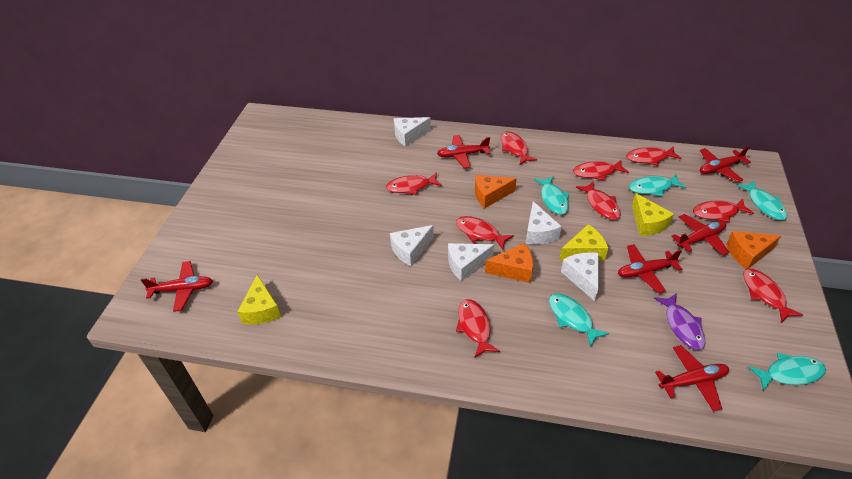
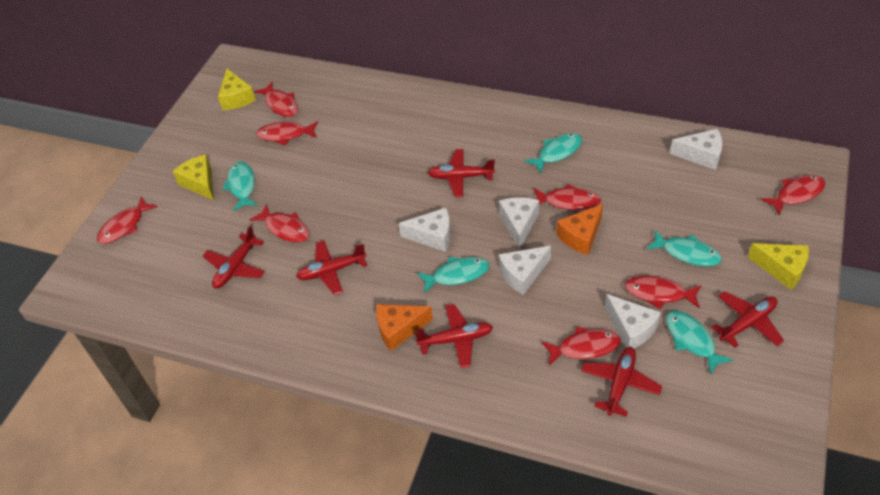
orange cheese: [475,175,517,208] [485,243,533,283] [726,231,781,269] = 3 -> [376,304,433,351] [556,204,603,255] = 2
purple fish: [654,293,705,350] = 1 -> none = 0
red fish: [386,172,442,195] [456,216,514,250] [456,299,500,358] [501,131,537,165] [573,160,629,181] [576,181,621,220] [626,146,682,166] [693,199,754,223] [743,269,803,323] = 9 -> [97,197,158,244] [249,204,310,243] [254,82,298,117] [256,121,318,145] [534,184,601,210] [541,327,621,366] [625,276,701,309] [761,175,825,216] = 8

